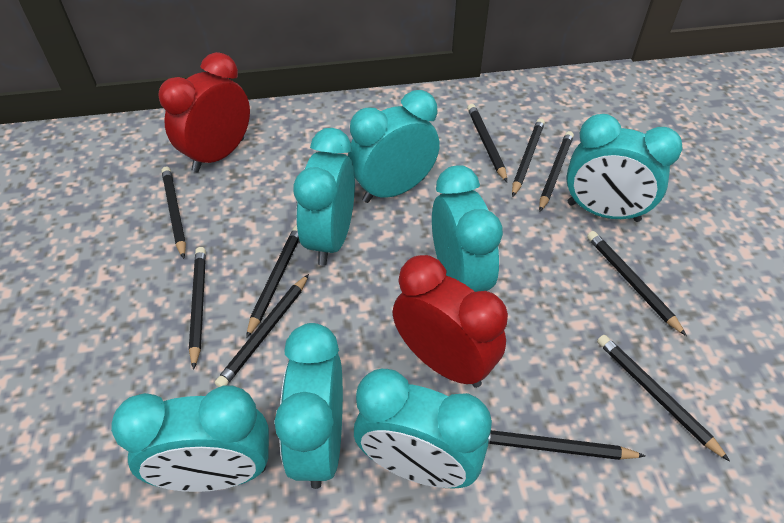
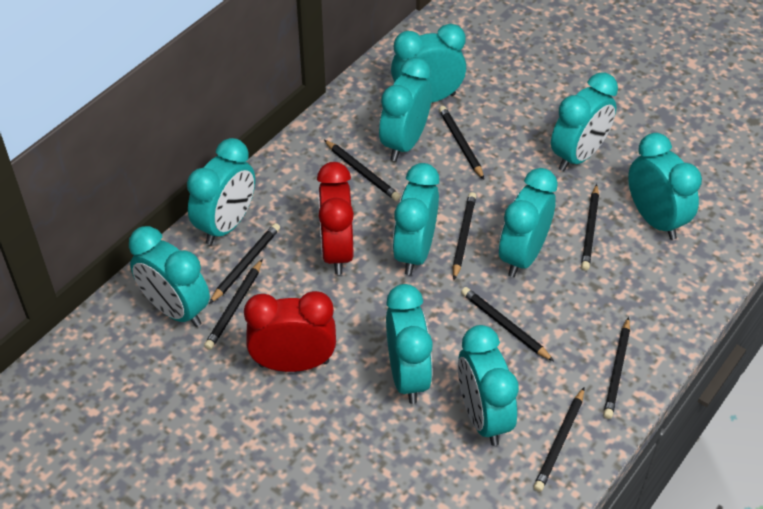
black pencil: [162,167,186,259] [189,247,206,370] [215,274,309,387] [246,225,299,338] [467,104,507,182] [488,430,645,460] [512,118,545,197] [539,131,574,212] [587,231,687,336] [597,335,730,461] = 10 -> [204,259,263,350] [209,223,280,304] [324,140,400,201] [439,106,484,180] [453,192,476,280] [461,287,554,361] [534,388,584,492] [581,184,599,271] [603,317,630,419] = 9
turquoise clock: [111,386,269,492] [274,323,343,489] [294,128,355,266] [348,90,440,203] [354,369,492,489] [432,165,503,292] [566,114,682,222] = 7 -> [129,226,210,327] [187,138,255,245] [379,57,432,161] [386,284,433,404] [391,24,466,103] [393,163,439,275] [458,325,519,446] [499,168,558,277] [551,72,618,171] [628,133,702,240] = 10

